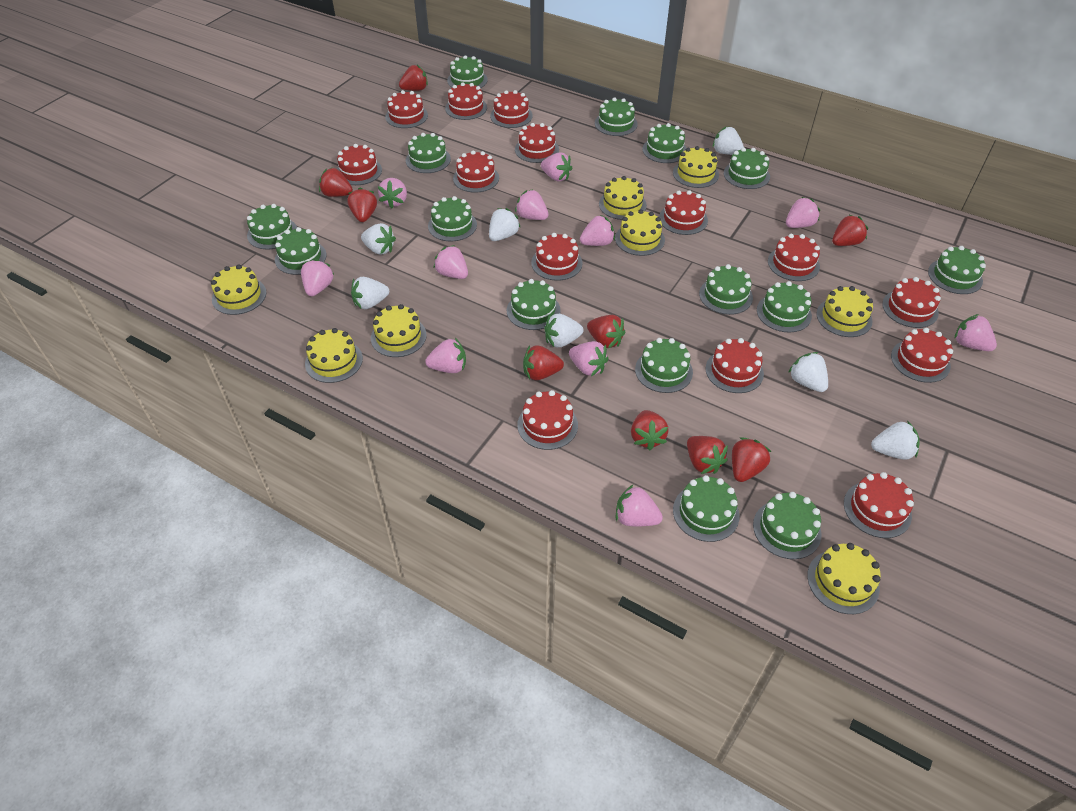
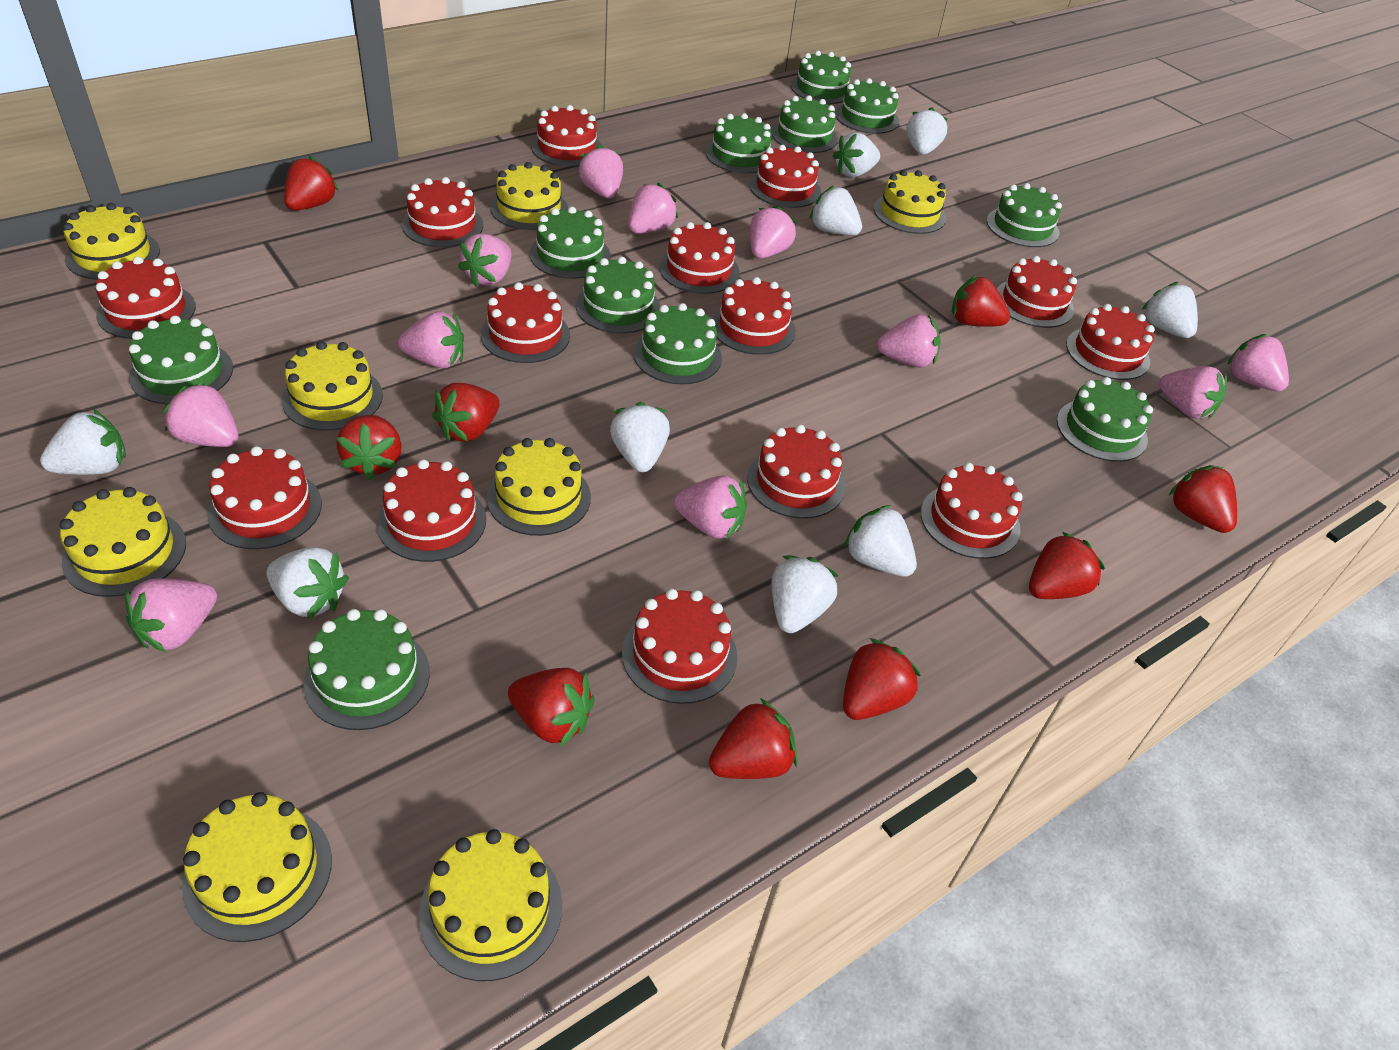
green cake: [247,204,297,249] [275,227,326,275] [406,133,451,173] [428,196,477,241] [447,55,488,88] [507,279,561,330] [595,98,638,136] [635,338,693,393] [642,123,686,163] [673,475,739,542] [699,264,753,315] [724,148,770,189] [753,492,822,559] [757,281,812,332] [928,246,986,294] = 15 -> [129,316,233,404] [303,609,430,730] [529,207,611,279] [576,257,660,333] [634,303,722,385] [705,113,772,173] [771,95,838,153] [791,51,851,104] [835,78,899,134] [987,183,1062,247] [1057,377,1153,462] = 11
white strawberry: [351,277,389,309] [361,223,396,255] [489,208,521,241] [544,314,584,347] [713,127,744,155] [788,352,828,392] [871,421,920,460] = 7 -> [40,409,126,475] [267,547,349,619] [610,402,670,472] [772,556,838,633] [810,186,862,235] [833,132,880,177] [844,505,917,577] [906,107,947,155] [1142,282,1198,338] = 9

